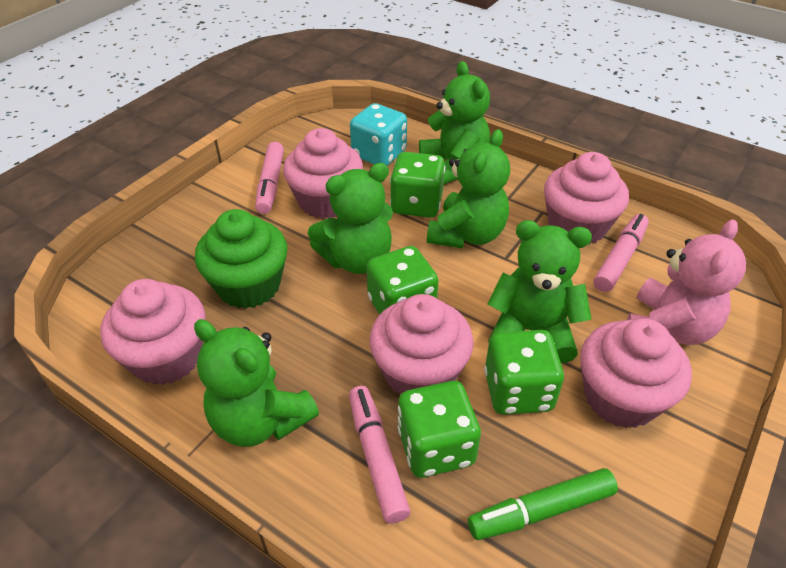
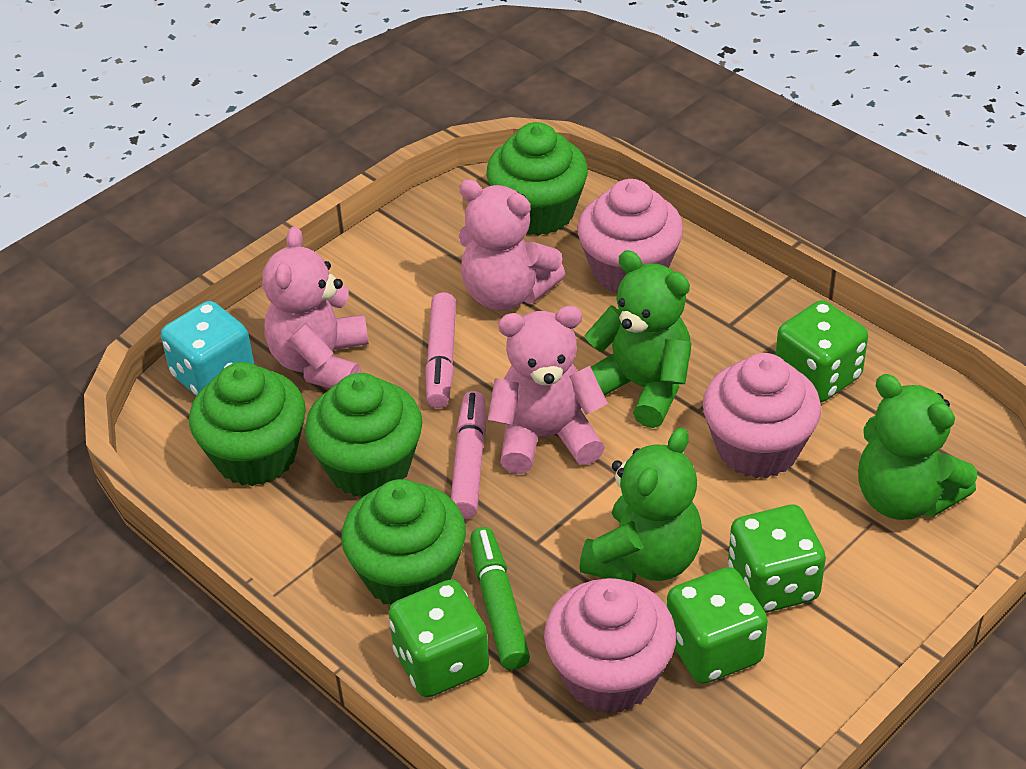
green cupcake: [195,209,288,309] = 1 -> [189,362,306,486] [305,373,423,497] [341,479,466,605] [486,122,588,236] = 4
green teddy bear: [194,319,319,447] [308,163,393,274] [419,61,490,185] [427,129,510,249] [487,220,592,363] = 5 -> [579,427,702,582] [584,250,692,428] [858,374,977,520] = 3
pink cupcake: [100,279,206,385] [283,128,363,219] [369,294,474,395] [544,152,629,245] [580,318,692,428] = 5 -> [544,578,676,714] [577,179,683,293] [703,353,821,478] = 3
pink marker: [255,142,284,214] [349,386,410,523] [593,214,649,292] = 3 -> [425,292,456,408] [451,391,486,519] = 2
pink teddy bear: [627,219,746,345] = 1 -> [262,226,369,388] [459,179,565,311] [488,306,608,474] = 3

